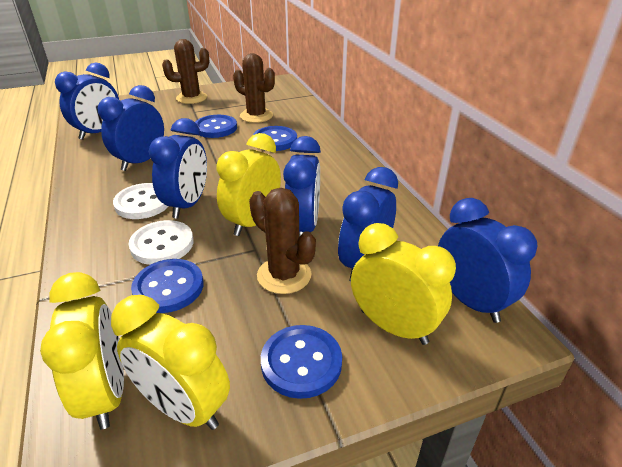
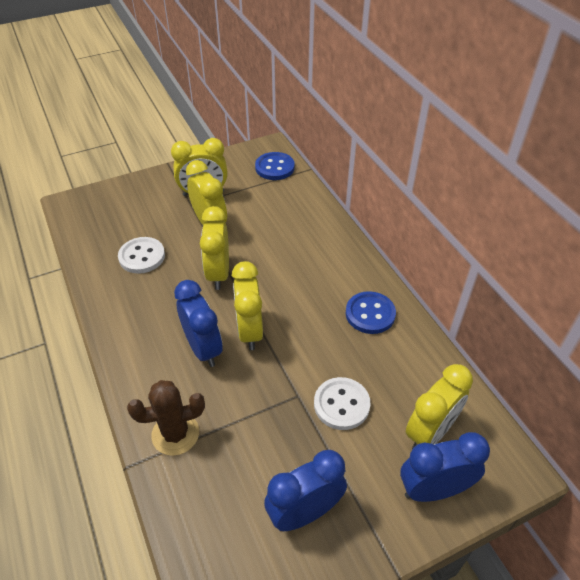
blue button: [131,259,204,313] [195,115,237,138] [253,126,297,151] [261,325,342,399] = 4 -> [255,152,295,180] [346,291,396,334] = 2
blue clock: [55,62,119,140] [97,85,164,171] [149,118,207,219] [283,136,321,236] [338,167,398,281] [438,198,538,323] = 6 -> [174,280,223,367] [264,450,347,531] [400,432,490,502] = 3
brown cactus: [162,39,209,104] [233,53,275,123] [249,188,316,294] = 3 -> [127,380,205,456] = 1
yellow clock: [40,272,124,429] [111,295,230,430] [217,133,281,236] [351,223,456,345] = 4 -> [171,138,228,196] [186,160,227,225] [200,206,229,290] [232,261,263,350] [406,364,473,449] = 5

